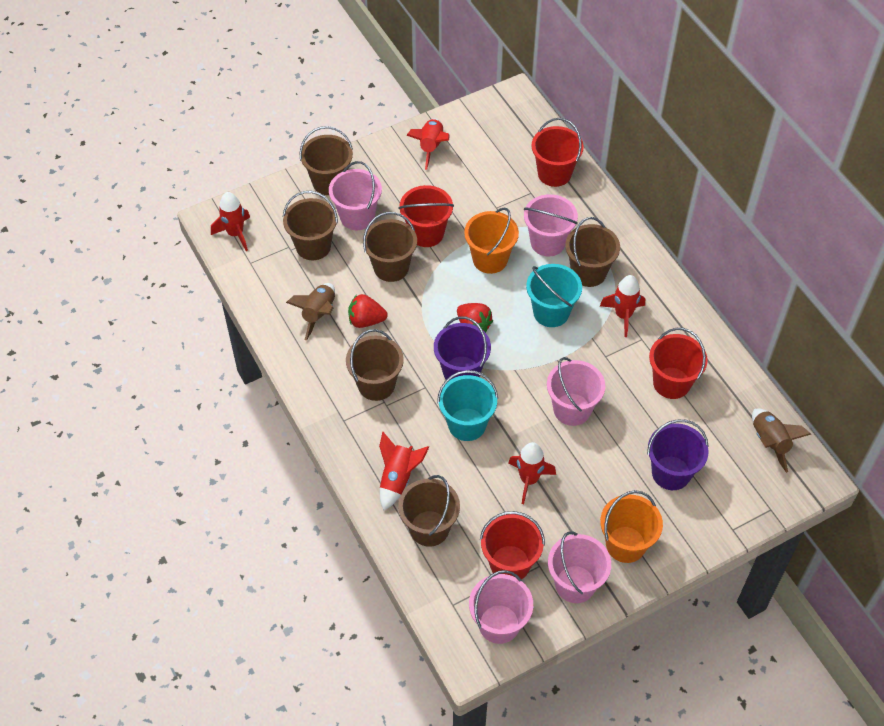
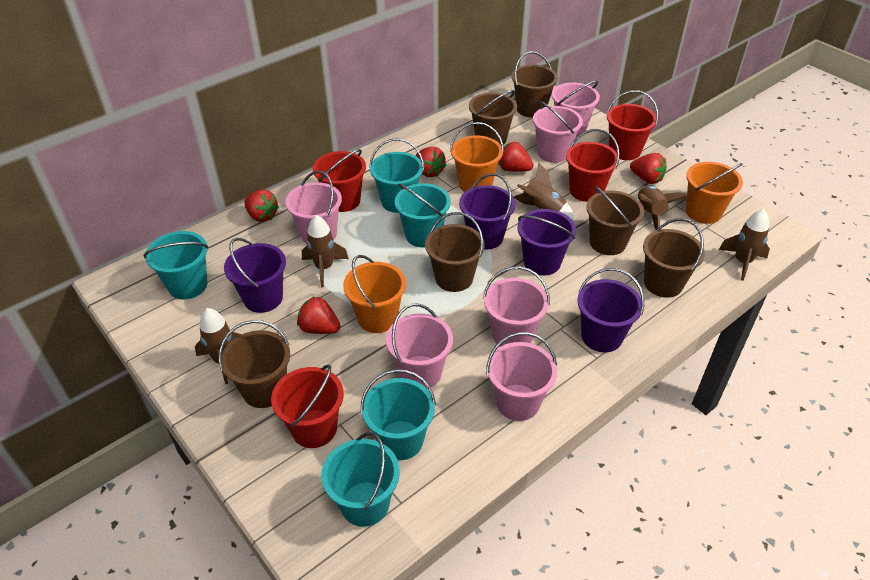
brown rocket: [286,283,335,341] [752,408,811,473] = 2 -> [195,308,242,384] [302,215,349,287] [514,163,575,221] [638,185,686,230] [719,209,770,281] = 5
orange bucket: [464,208,519,274] [600,490,663,563] = 2 -> [343,255,406,333] [450,122,504,192] [686,162,743,224] = 3
pink bucket: [329,161,382,230] [469,570,533,644] [524,194,578,256] [547,357,605,426] [548,531,611,603] = 5 -> [285,170,342,243] [386,304,453,389] [483,266,550,347] [486,332,557,421] [533,101,583,163] [552,81,600,137] = 6
purple bucket: [434,317,491,380] [647,419,708,490] = 2 -> [224,238,286,313] [459,173,516,249] [517,209,576,275] [577,268,644,352] = 4
red rocket: [211,192,250,251] [379,432,429,511] [407,119,449,170] [508,442,556,504] [600,275,645,337] = 5 -> none = 0
red strawberry: [348,294,388,328] [457,303,493,333] = 2 -> [244,190,279,222] [297,296,341,334] [416,147,446,177] [498,142,533,172] [630,153,666,184] = 5
turquoise bucket: [437,370,498,441] [526,264,582,327] = 2 -> [144,231,209,299] [321,432,400,527] [361,369,436,460] [369,138,424,213] [395,183,451,248] = 5

